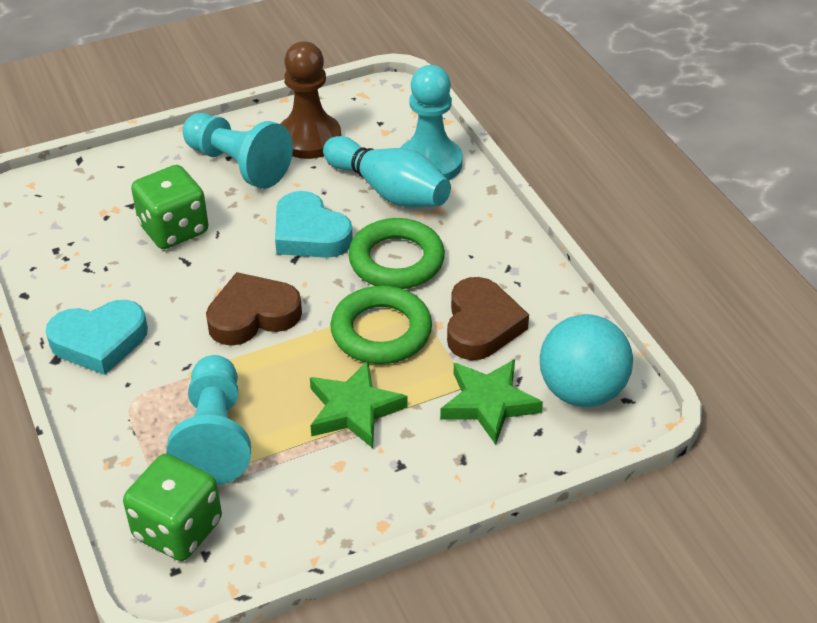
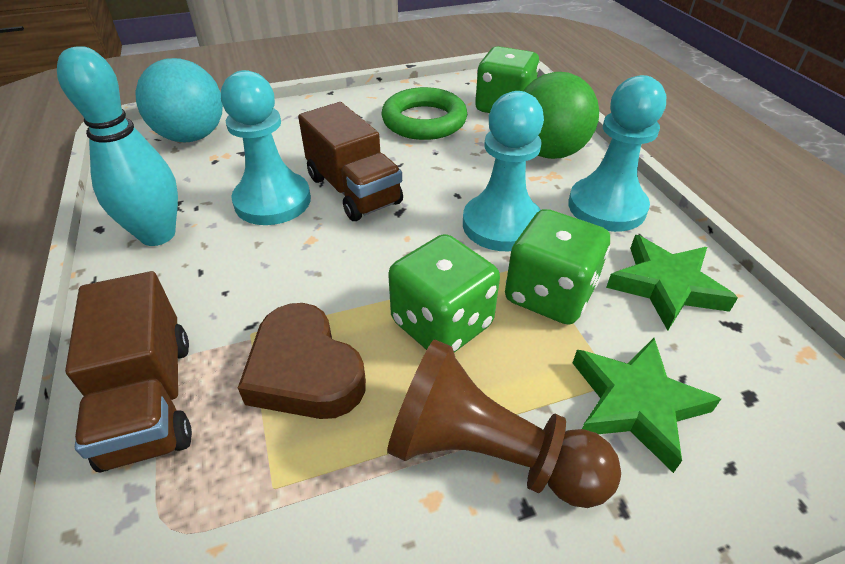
brown heart: [206,272,302,346] [447,277,529,360] = 2 -> [238,303,366,419] = 1
brown truck: none = 0 -> [65,271,192,472] [298,102,403,221] = 2
green ball: none = 0 -> [523,72,599,159] = 1
green dice: [123,454,222,561] [131,165,209,249] = 2 -> [388,234,500,352] [475,46,540,113] [505,209,610,325] = 3
green ring: [330,286,432,364] [348,218,445,289] = 2 -> [381,87,467,140] = 1
turquoise heart: [46,300,148,375] [275,191,353,258] = 2 -> none = 0

